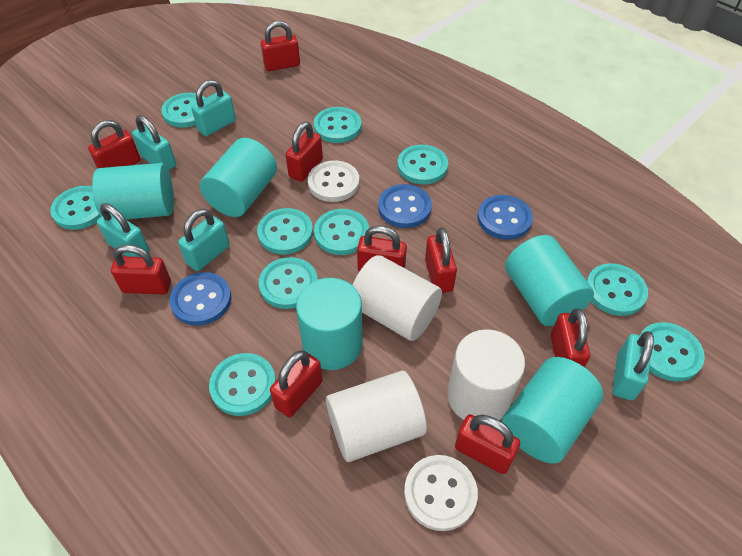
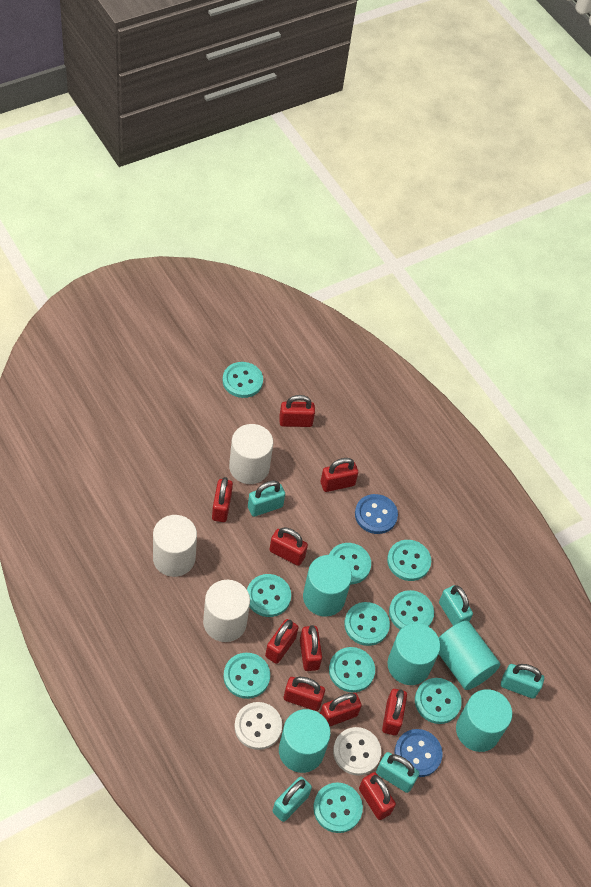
blue button: [170,272,231,326] [378,184,432,228] [477,195,533,240] = 3 -> [355,494,398,534] [394,729,443,777] = 2
red padlock: [88,120,141,169] [111,244,171,294] [261,21,300,71] [270,350,323,417] [286,121,323,182] [357,226,407,271] [425,228,457,293] [455,415,520,474] [551,309,590,367] = 9 -> [212,477,233,522] [265,619,299,664] [269,527,308,566] [279,395,315,427] [284,677,325,711] [300,625,322,671] [320,458,358,492] [320,693,362,726] [359,772,396,820] [382,689,407,735] = 10

